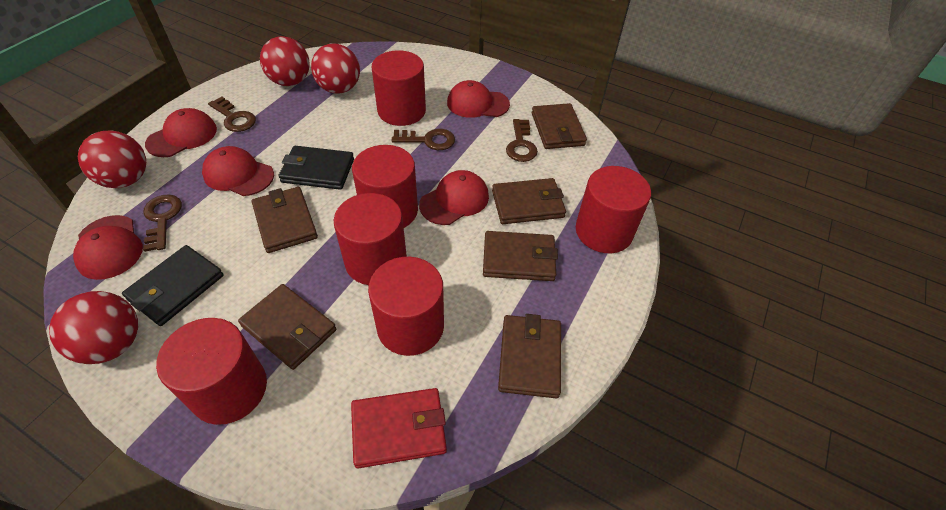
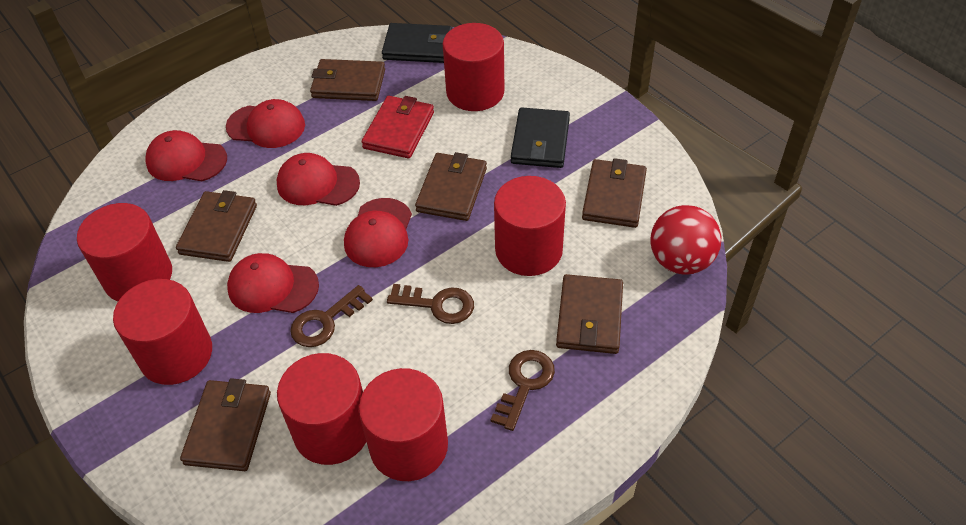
brown key: [143,194,182,252] [208,97,256,132] [392,129,455,150] [506,119,538,162] = 4 -> [290,285,373,347] [387,284,474,324] [491,350,555,431] = 3
red ball: [49,291,138,364] [78,130,146,188] [260,36,310,86] [311,44,360,94] = 4 -> [650,205,721,275] = 1

